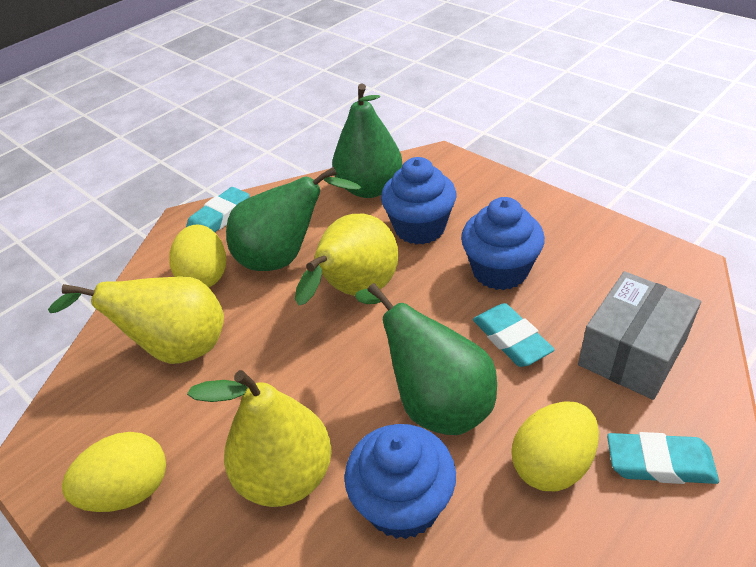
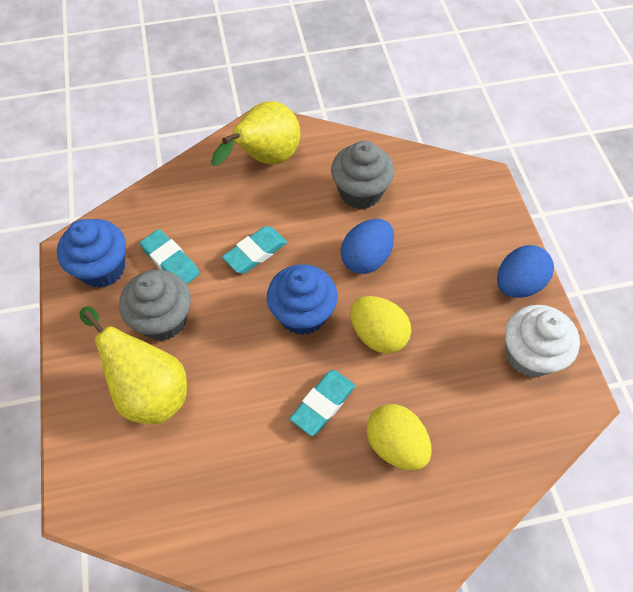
blue cupcake: [344,424,456,539] [381,157,456,245] [461,197,545,290] = 3 -> [57,219,126,288] [267,264,337,335] = 2
blue egg: none = 0 -> [341,219,394,274] [497,245,554,298] = 2
green pear: [226,167,361,271] [332,84,402,198] [355,283,497,435] = 3 -> none = 0
grey box: [578,271,701,400] = 1 -> none = 0
grey cupcake: none = 0 -> [119,270,191,341] [331,141,394,209] = 2
white cupcake: none = 0 -> [505,305,580,377] = 1
yellow egg: [62,432,166,512] [169,224,226,287] [512,401,599,491] = 3 -> [350,296,411,354] [367,404,432,470] = 2
yellow pear: [48,276,224,364] [187,370,332,507] [295,214,398,306] = 3 -> [80,306,187,424] [211,101,300,166] = 2

